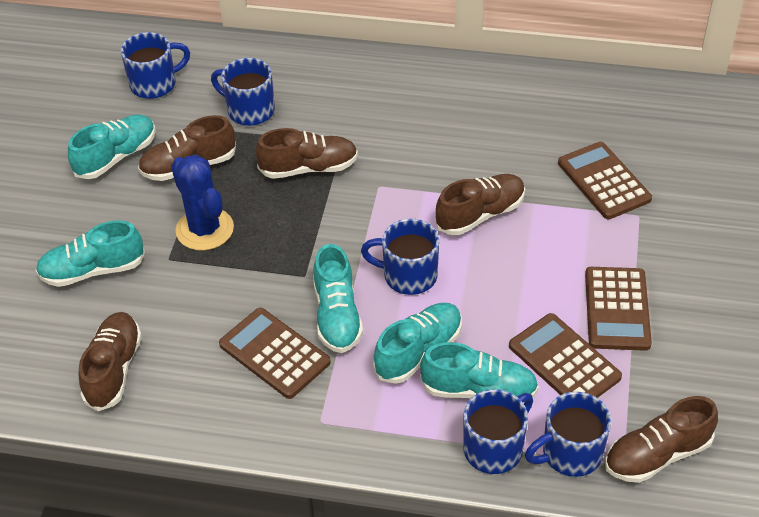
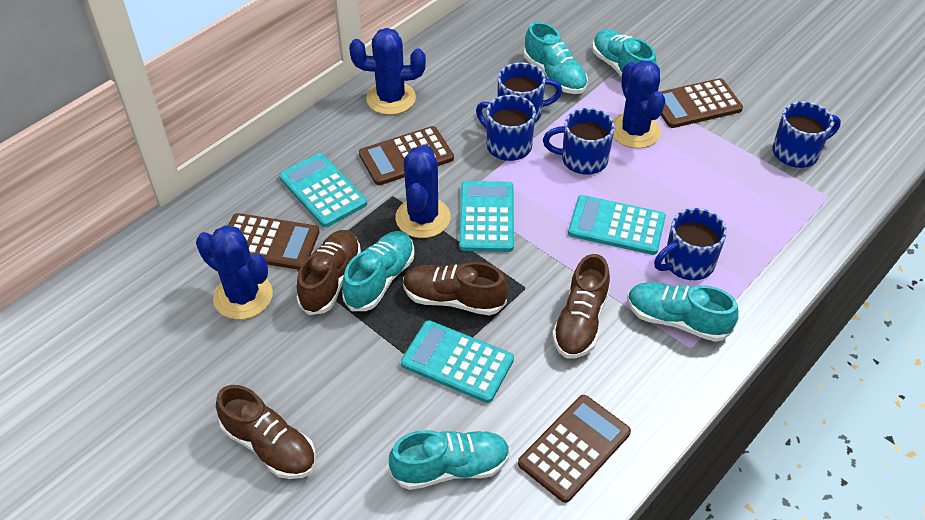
blue cactus: [171,155,234,251] = 1 -> [196,225,273,320] [349,28,426,115] [396,145,451,238] [613,60,665,149] = 4
brown shoe: [79,312,142,411] [138,115,236,181] [256,128,358,179] [435,174,525,235] [605,396,718,483] = 5 -> [216,385,316,479] [297,230,361,315] [403,262,508,315] [552,254,610,358] = 4
turquoise calculator: none = 0 -> [279,153,367,227] [401,320,514,403] [459,181,514,252] [568,195,666,255] = 4

